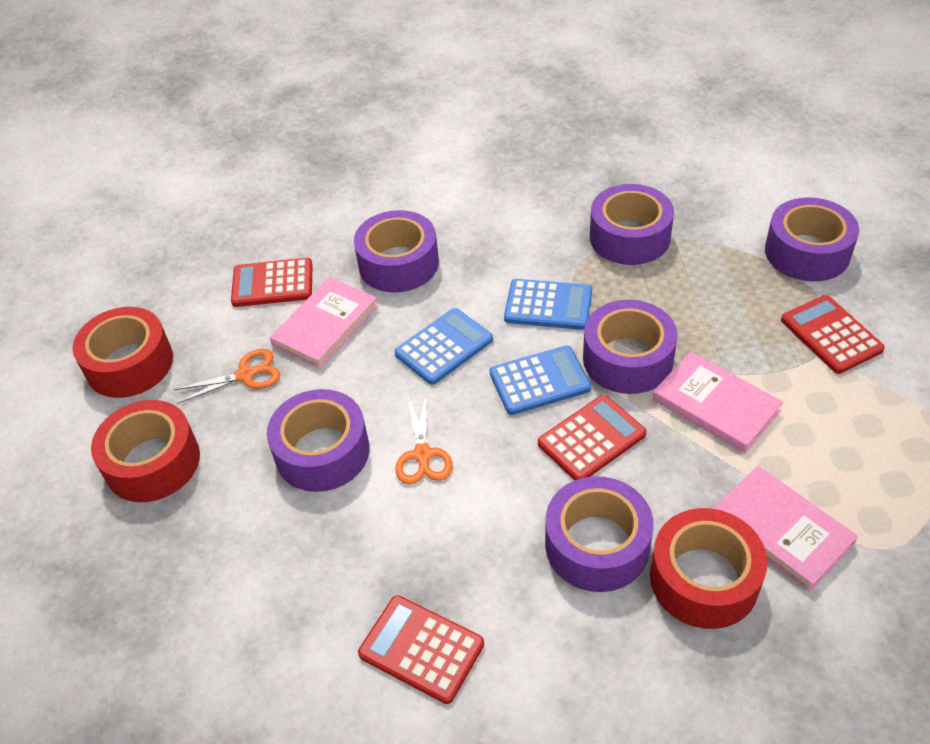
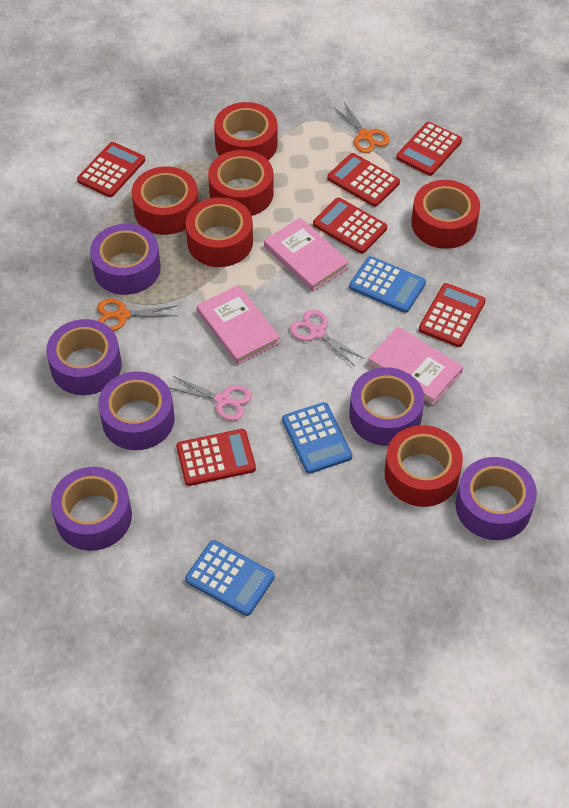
pink scissors: none = 0 -> [169,376,252,421] [290,309,365,366] = 2
red calculator: [231,258,313,307] [358,595,484,704] [538,395,646,480] [781,295,885,374] = 4 -> [77,142,145,197] [176,429,256,486] [313,198,387,254] [327,153,400,207] [396,122,462,176] [419,283,486,347] = 6
red tape: [73,307,173,398] [91,400,200,502] [650,508,768,629] = 3 -> [132,167,199,235] [185,197,253,267] [208,150,274,216] [214,102,278,160] [385,425,463,507] [411,180,480,249] = 6

